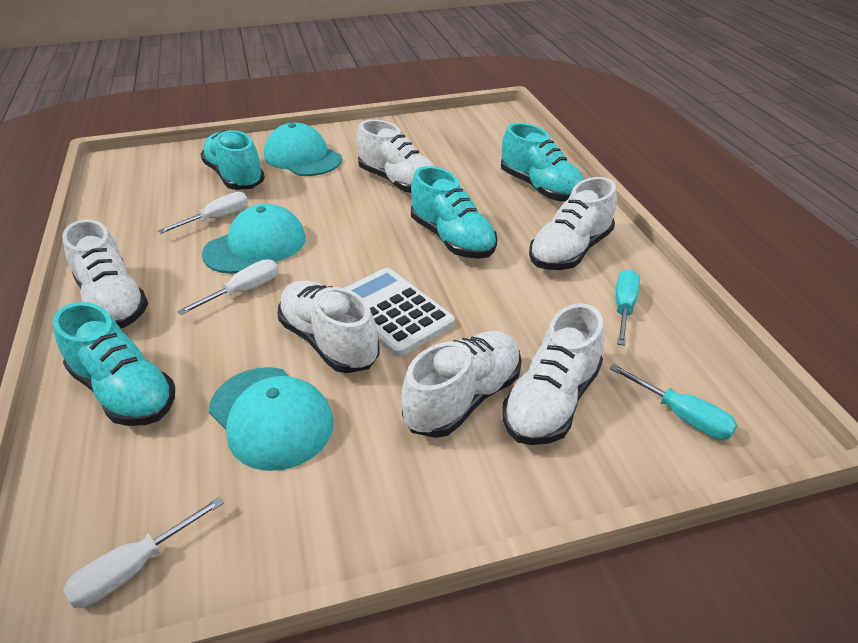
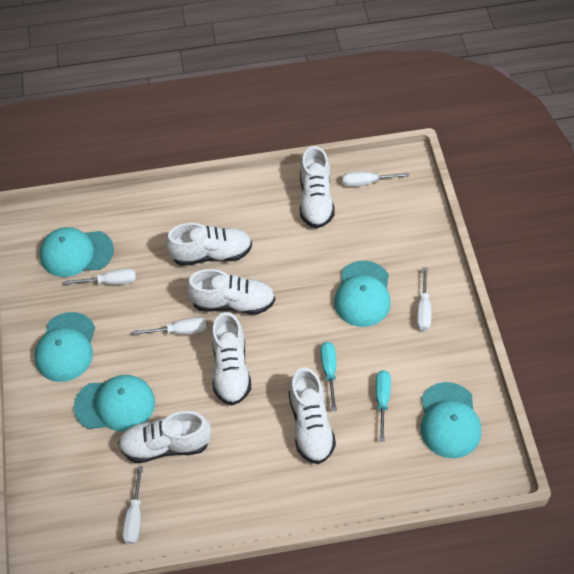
turquoise cap: [202,204,306,274] [209,367,334,471] [264,123,342,176] = 3 -> [34,312,95,382] [39,227,114,277] [74,375,155,431] [334,261,391,327] [420,382,481,458] = 5
turquoise shoe: [53,302,175,426] [200,130,265,190] [411,166,497,259] [501,123,585,202] = 4 -> none = 0
white calculator: [344,268,455,357] = 1 -> none = 0
white screwdriver: [63,497,224,608] [158,192,248,234] [177,259,278,315] = 3 -> [65,268,136,285] [123,466,143,544] [133,317,207,335] [342,171,409,187] [417,267,431,331] = 5

